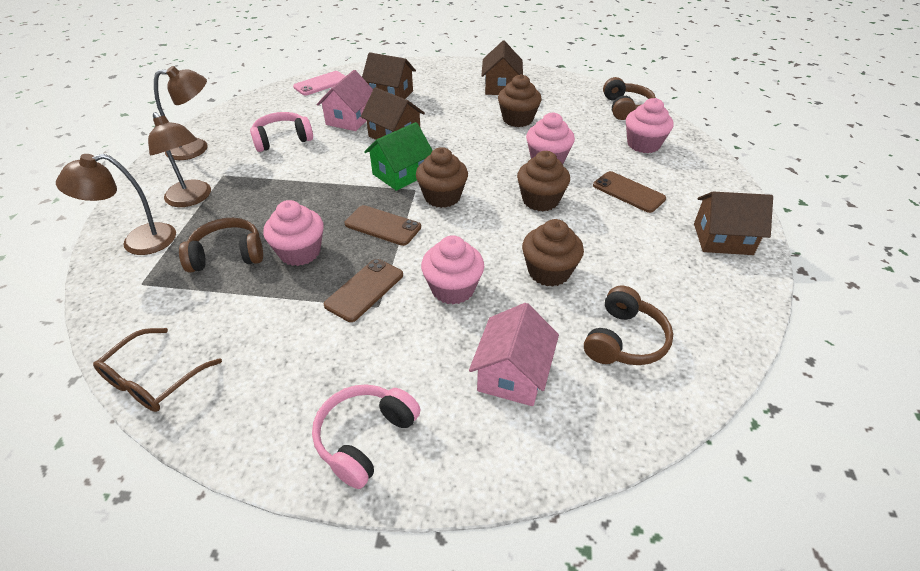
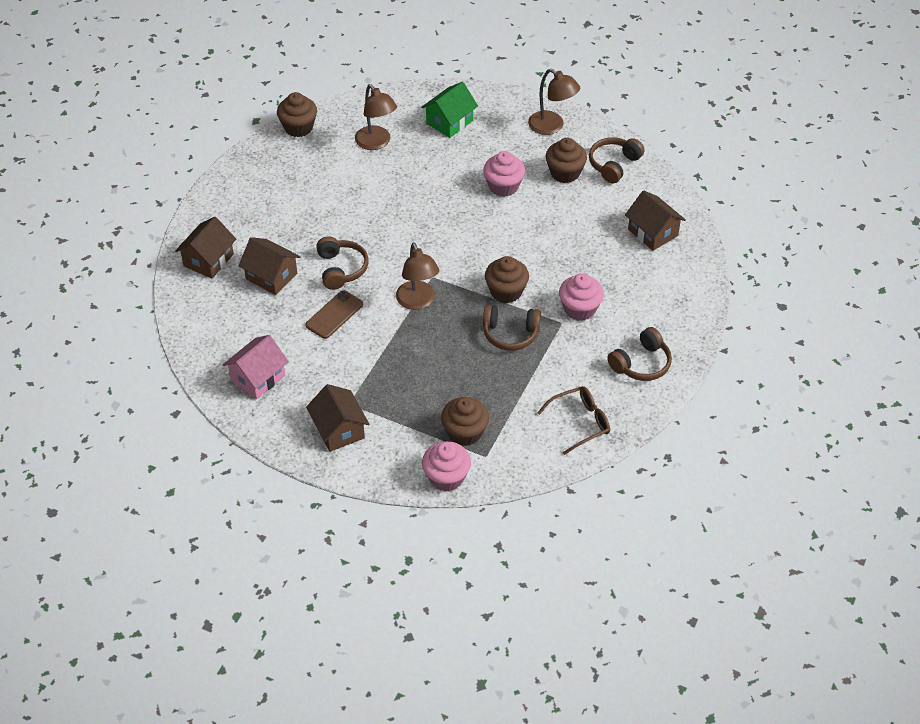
brown headphones: [179,218,263,273] [584,285,673,365] [603,77,656,120] = 3 -> [316,236,369,290] [483,305,541,351] [589,137,644,183] [607,327,672,381] = 4
brown phone: [324,259,403,322] [345,205,421,246] [593,171,666,213] = 3 -> [305,290,363,339] = 1
pink cupcake: [263,200,324,266] [421,235,484,305] [526,112,575,164] [626,98,674,153] = 4 -> [422,441,471,492] [483,151,525,197] [559,273,604,321] = 3
pink headphones: [250,112,313,152] [312,384,421,489] = 2 -> none = 0
pink house: [317,70,373,131] [469,303,559,406] = 2 -> [223,335,289,399] = 1
pink phone: [293,71,345,96] = 1 -> none = 0

